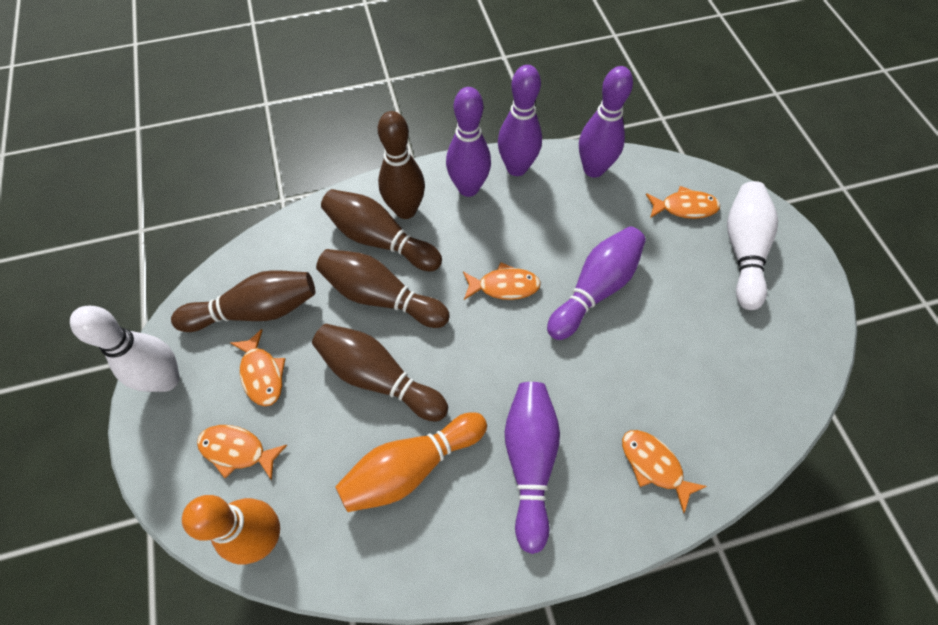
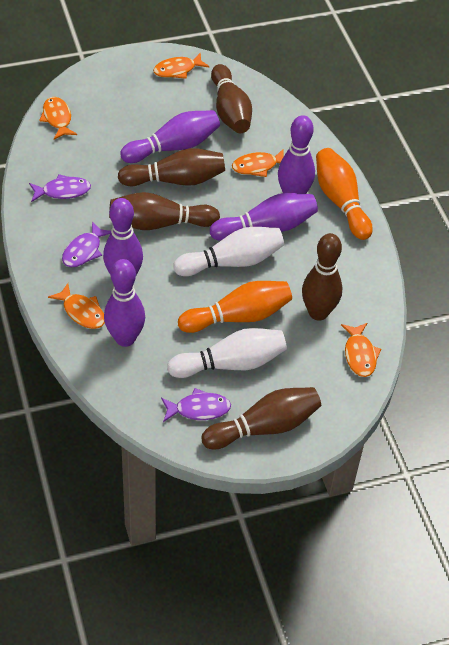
purple fish: none = 0 -> [29,174,91,202] [62,221,111,267] [161,388,231,422] = 3

